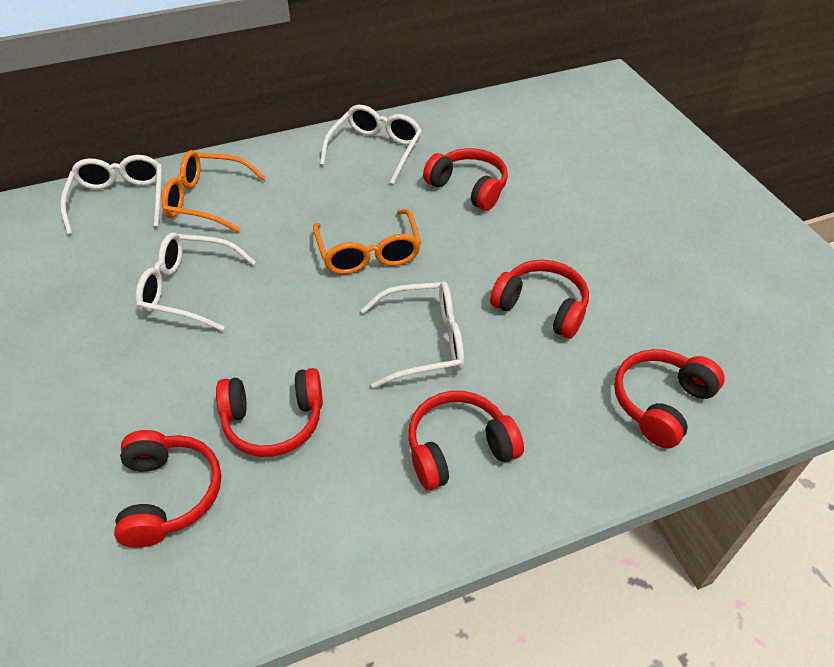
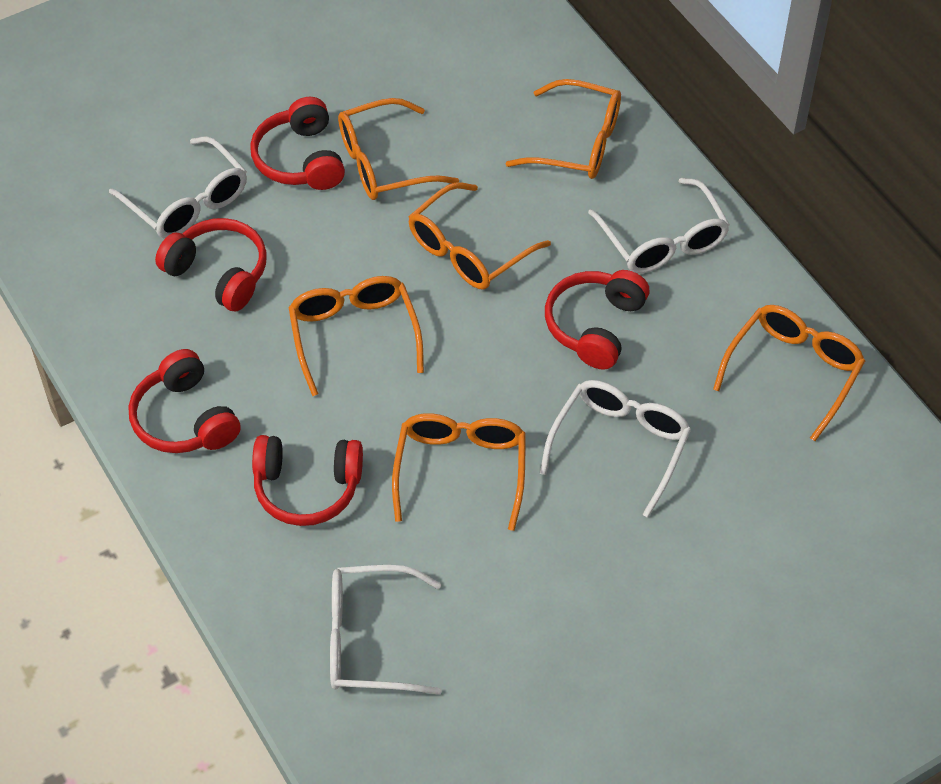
orange glasses: [162,150,266,232] [313,209,421,274] = 2 -> [288,276,424,396] [338,98,459,200] [392,413,526,531] [408,182,551,289] [505,79,621,179] [713,305,865,441] = 6
red headphones: [114,430,221,547] [216,368,323,457] [408,391,524,490] [423,148,508,211] [490,260,589,339] [614,349,725,448] = 6 -> [129,349,241,453] [155,218,266,311] [250,97,345,190] [252,435,363,526] [545,270,650,370] = 5

